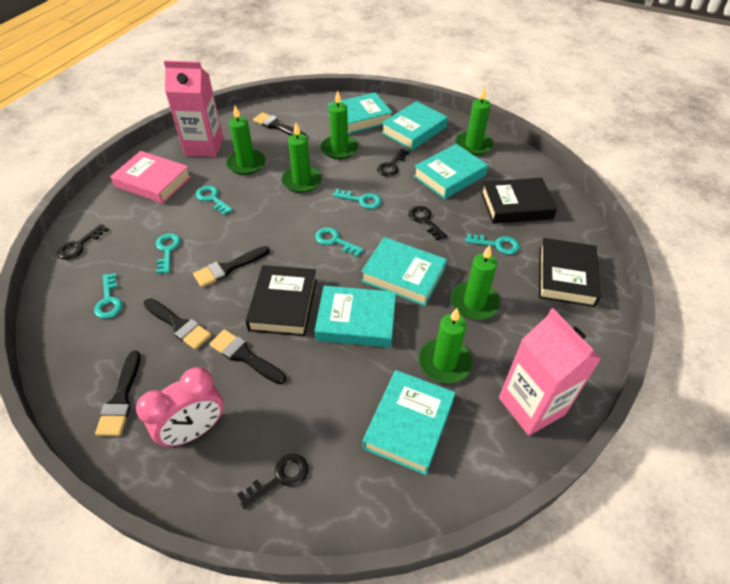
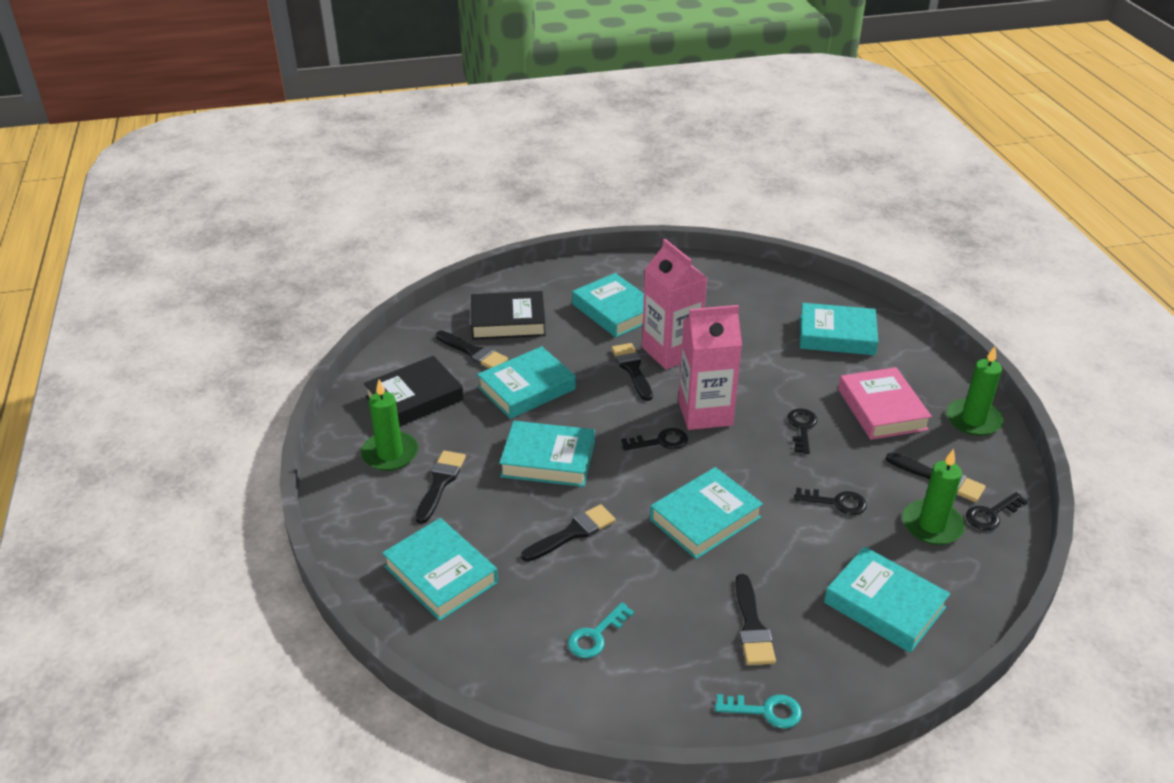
black book: [245,265,317,336] [481,178,557,224] [539,238,601,307] = 3 -> [364,356,464,427] [471,291,546,340] = 2
black brush: [95,351,141,436] [144,298,211,350] [193,246,270,287] [209,329,286,384] [253,112,306,136] = 5 -> [415,451,466,524] [436,330,508,369] [521,504,616,562] [611,343,653,401] [735,574,776,665] [886,452,986,502] = 6
green candle: [226,106,266,175] [282,123,322,193] [321,90,359,159] [419,308,472,383] [451,245,500,320] [455,87,493,155] = 6 -> [361,380,418,471] [902,449,965,545] [947,346,1004,436] = 3
pink clock: [136,367,224,447] = 1 -> none = 0
turquoise book: [315,286,396,347] [328,92,393,134] [361,237,447,306] [363,370,456,475] [381,101,448,150] [414,144,488,199] = 6 -> [382,518,498,621] [477,346,576,419] [499,421,595,487] [572,273,644,337] [650,467,763,559] [800,303,878,355] [824,547,950,653] = 7
turquoise key: [94,273,122,319] [156,233,181,274] [196,186,233,215] [315,227,364,257] [333,189,382,209] [465,233,520,254] = 6 -> [568,602,634,658] [715,694,802,729] = 2

